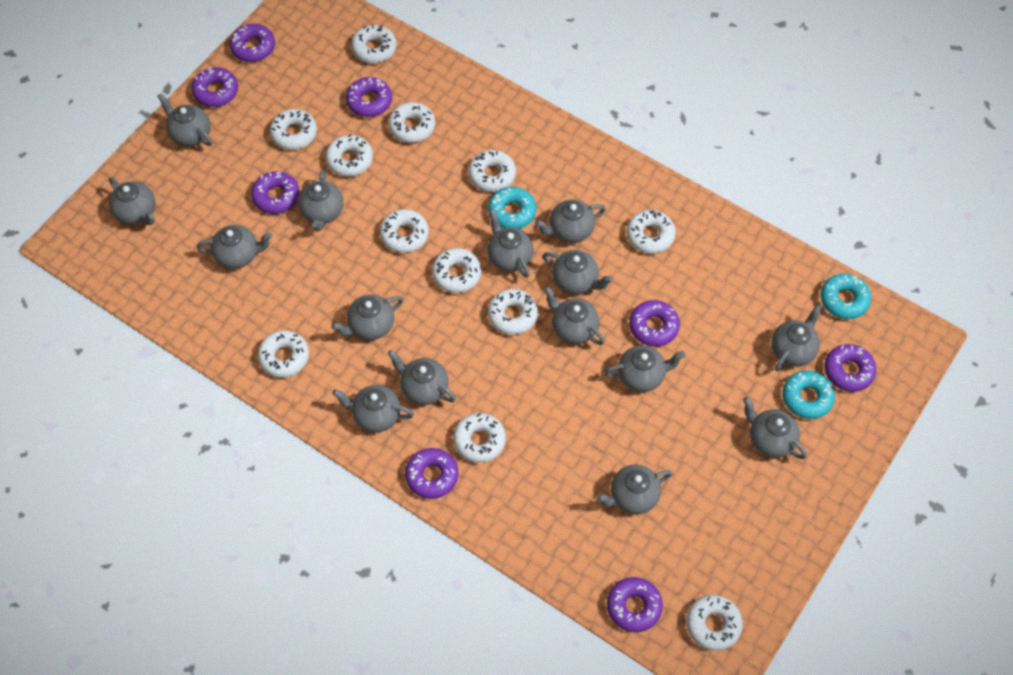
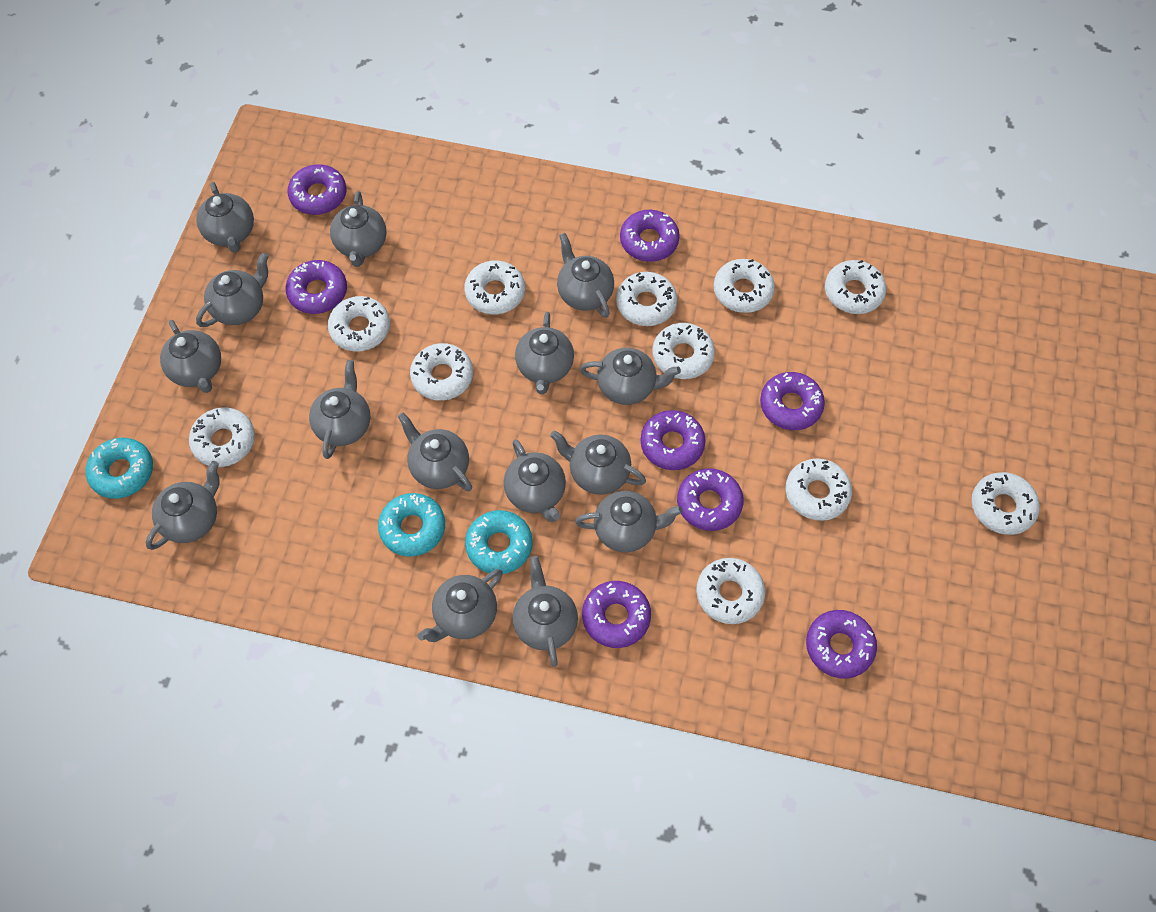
white donut: [258,330,309,378] [270,109,317,150] [325,134,373,177] [351,25,397,63] [380,209,429,253] [389,102,435,143] [432,248,481,293] [453,413,506,463] [469,150,516,192] [488,289,538,335] [627,210,676,254] [686,595,743,651] = 12 -> [189,407,255,467] [328,296,390,352] [410,343,473,401] [464,261,525,314] [616,272,677,326] [652,323,715,379] [696,558,765,624] [714,259,775,313] [786,458,852,521] [825,260,886,314] [971,472,1040,535] = 11

